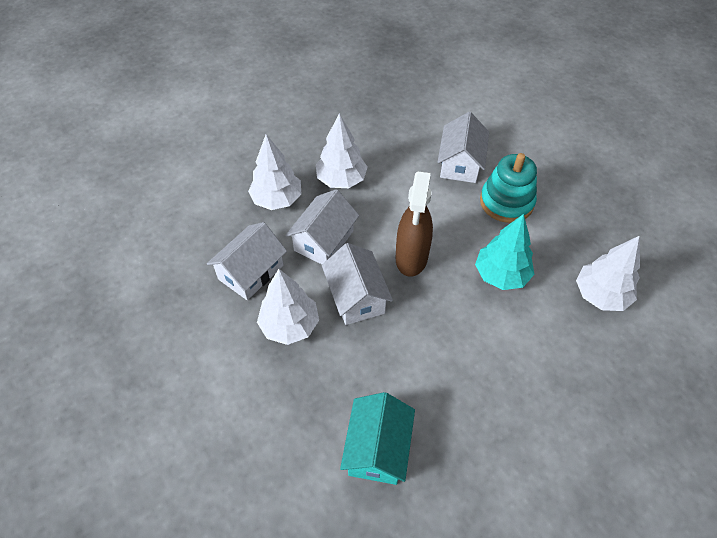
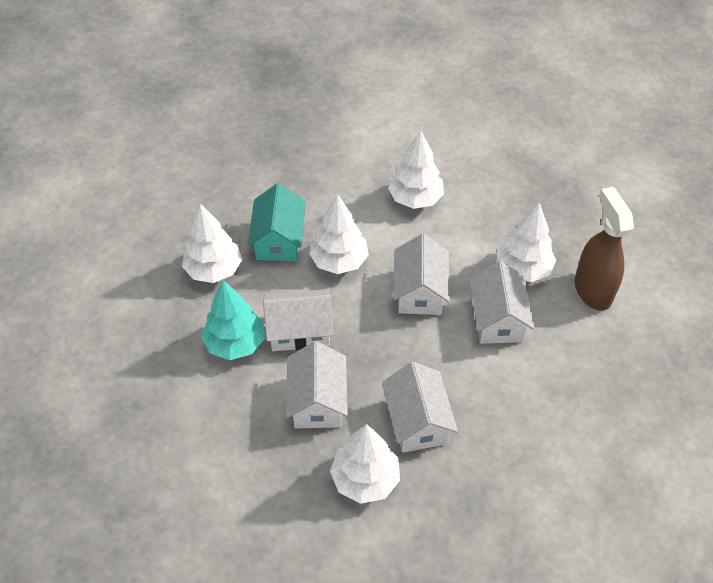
turquoise stacking toy: [480,153,537,223] = 1 -> none = 0
white house: [207,222,287,300] [285,189,359,264] [322,243,393,325] [437,112,489,183] = 4 -> [263,289,333,351] [286,341,348,429] [382,362,458,453] [393,234,450,315] [470,261,534,344] = 5
white tree: [248,134,302,210] [257,269,319,345] [316,113,367,188] [576,236,640,311] = 4 -> [182,203,242,283] [309,195,369,274] [330,424,400,504] [388,131,444,209] [497,203,556,282] = 5

